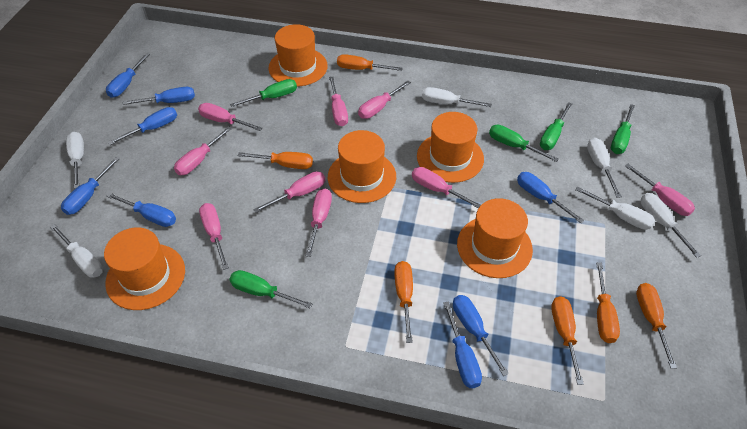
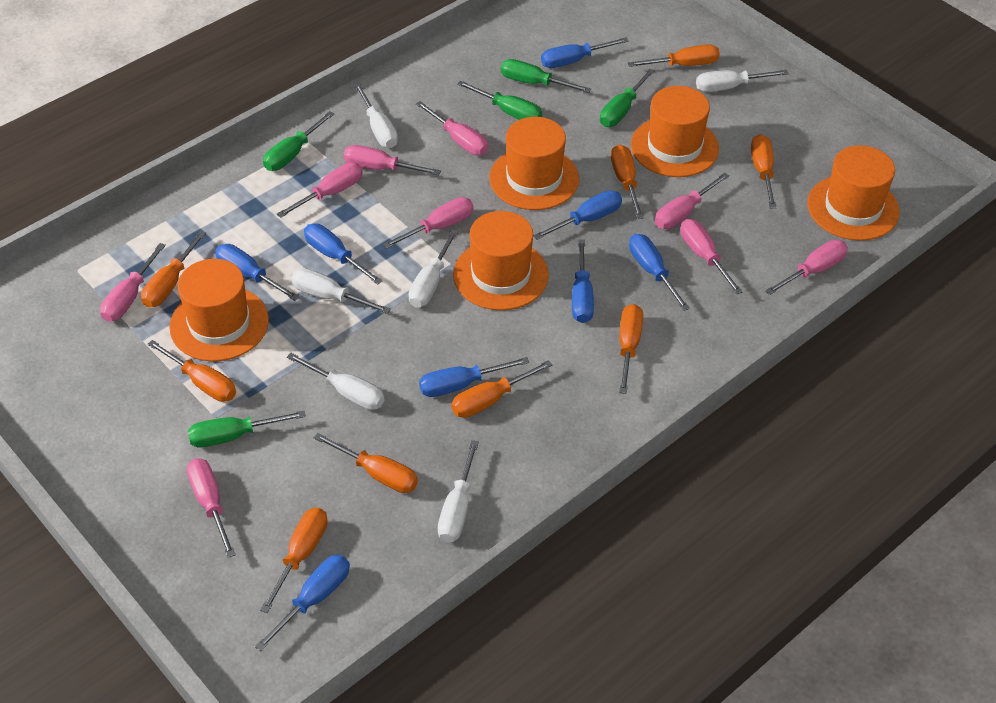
orange screwdriver: [238,152,313,169] [337,54,403,71] [394,261,413,343] [551,296,584,385] [596,262,620,343] [636,283,677,369] = 6 -> [141,231,206,308] [147,340,236,402] [260,508,328,613] [314,433,418,493] [451,360,552,418] [611,145,644,219] [619,304,643,394] [628,44,720,67] [751,134,777,208] = 9

